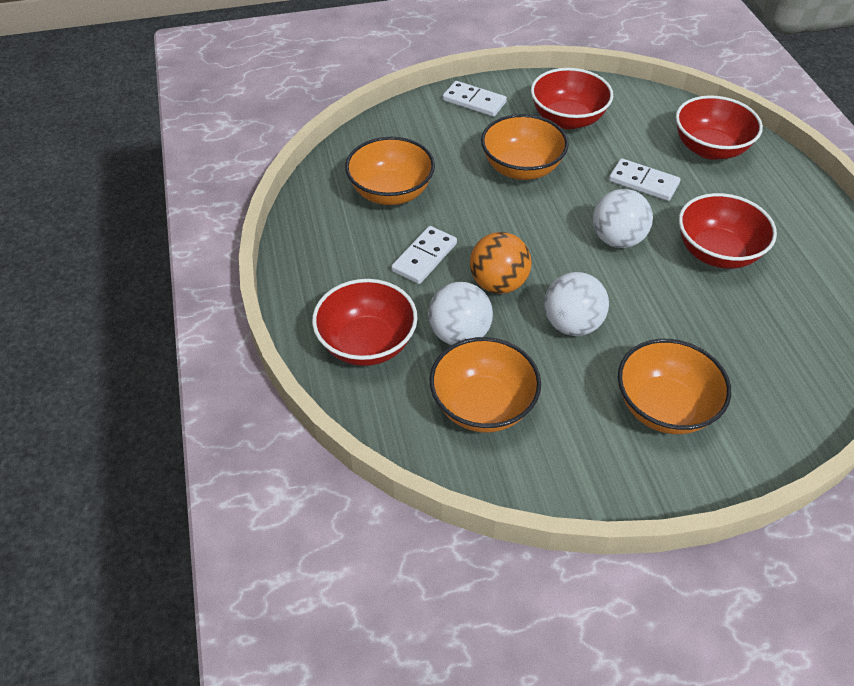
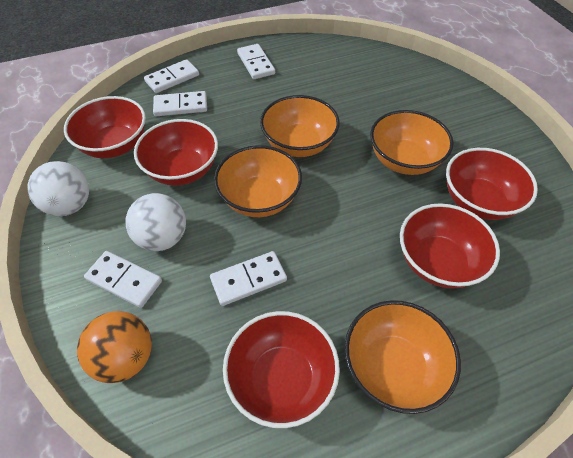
red bowl: [312,279,418,366] [531,68,613,129] [675,95,763,160] [679,193,777,269] = 4 -> [64,96,146,158] [134,119,218,186] [223,311,340,428] [400,203,500,289] [446,148,538,220] = 5
white ball: [428,282,493,345] [544,272,609,336] [593,189,653,248] = 3 -> [27,161,89,216] [125,193,186,251] = 2
white domino: [391,226,457,284] [443,81,507,117] [609,158,681,201] = 3 -> [84,251,162,308] [144,59,199,93] [153,91,207,116] [210,251,287,306] [237,44,275,79] = 5

